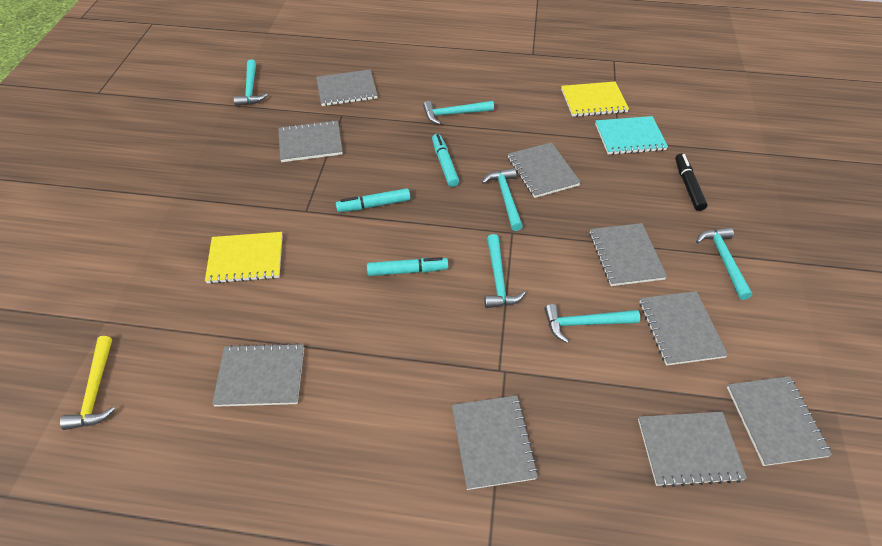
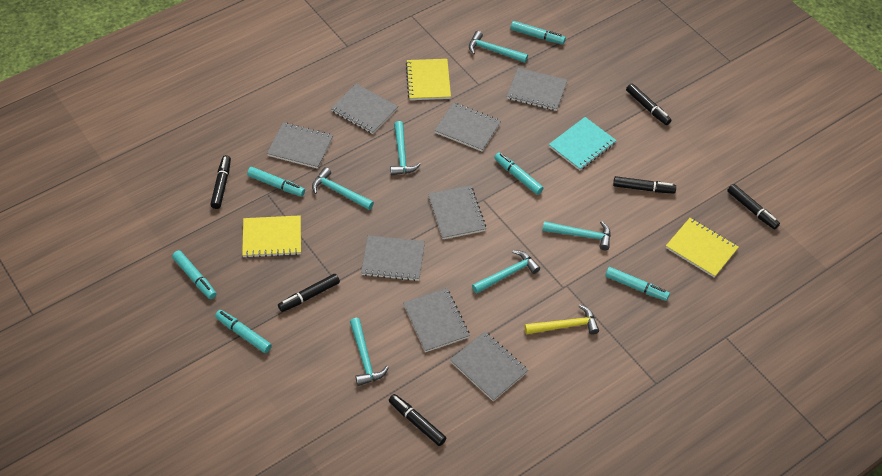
black marker: [675,154,707,211] = 1 -> [210,155,231,209] [278,274,340,312] [389,394,446,446] [613,176,676,193] [626,83,672,125] [727,184,780,230] = 6
grey notebook: [212,343,304,407] [278,120,343,162] [316,69,378,106] [452,395,538,490] [508,142,581,198] [589,223,667,286] [638,412,747,487] [639,291,728,366] [727,376,832,466] = 9 -> [267,122,333,169] [331,84,398,134] [361,235,425,281] [403,288,470,352] [428,185,486,239] [434,102,501,152] [450,331,528,402] [507,68,567,111] = 8
turquoise marker: [336,188,410,212] [367,257,448,276] [432,134,459,187] = 3 -> [172,250,216,299] [215,310,272,353] [247,167,305,196] [494,152,544,195] [511,21,566,44] [605,267,670,301] = 6
yellow notebook: [205,232,283,284] [561,82,629,117] = 2 -> [242,215,301,258] [406,59,451,100] [666,218,739,278] = 3

